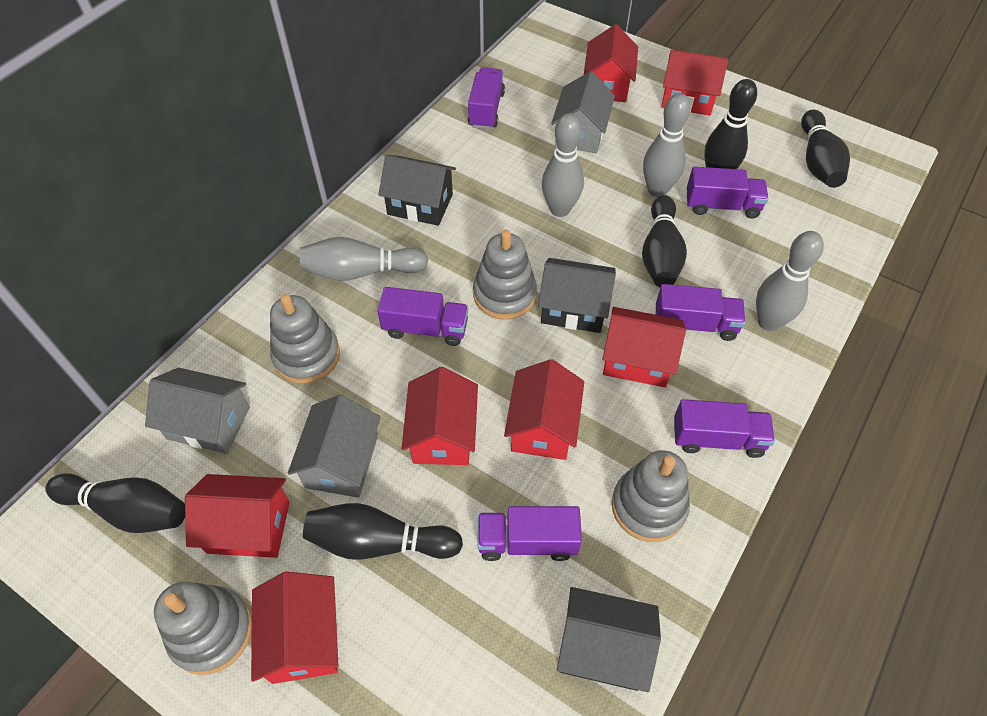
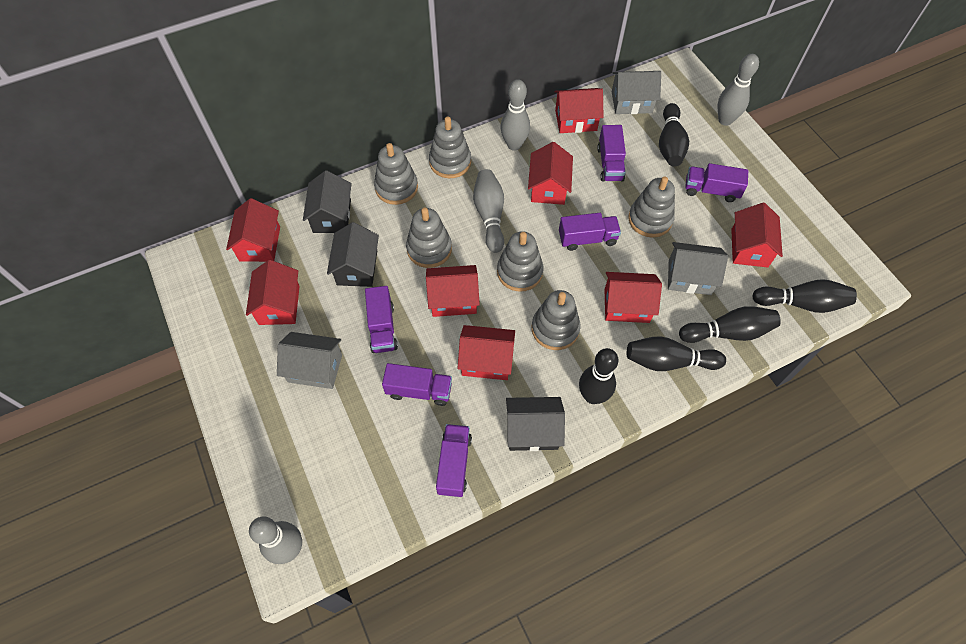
grey stacking toy: [154,581,252,675] [270,294,340,384] [473,230,537,320] [612,450,690,542] = 4 -> [374,143,418,205] [406,208,452,268] [429,116,471,178] [497,231,544,292] [532,290,581,350] [628,176,675,238] = 6
red house: [185,474,290,558] [251,572,338,684] [402,367,478,465] [504,359,584,460] [584,24,638,102] [603,307,686,387] [661,50,728,116] = 7 -> [226,198,280,262] [246,260,300,325] [426,265,480,317] [457,325,515,380] [528,142,573,205] [555,88,604,133] [605,272,662,323] [731,202,783,267] = 8

